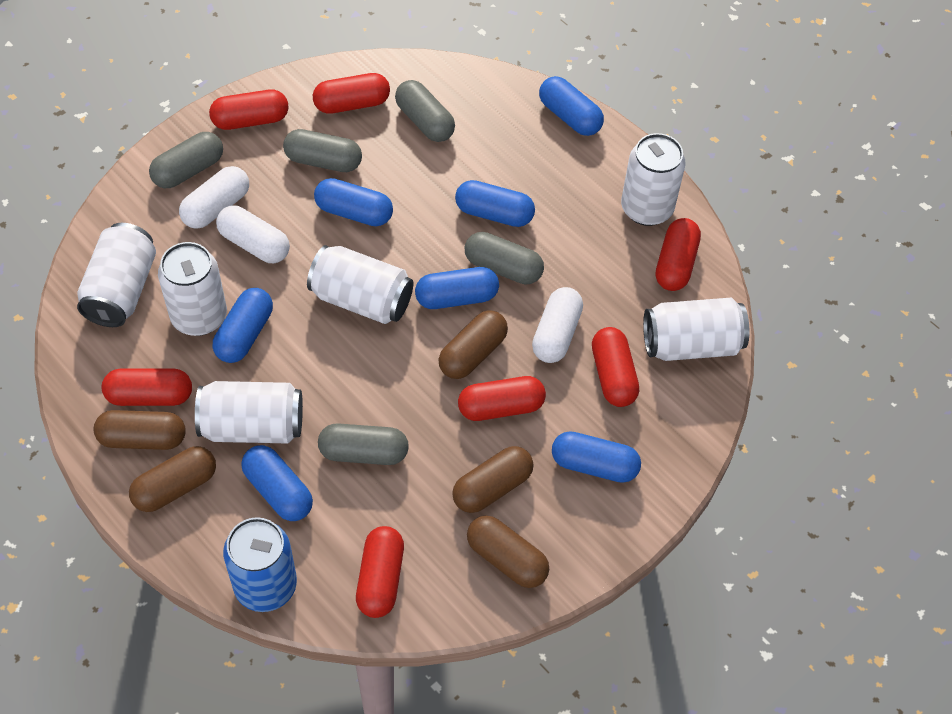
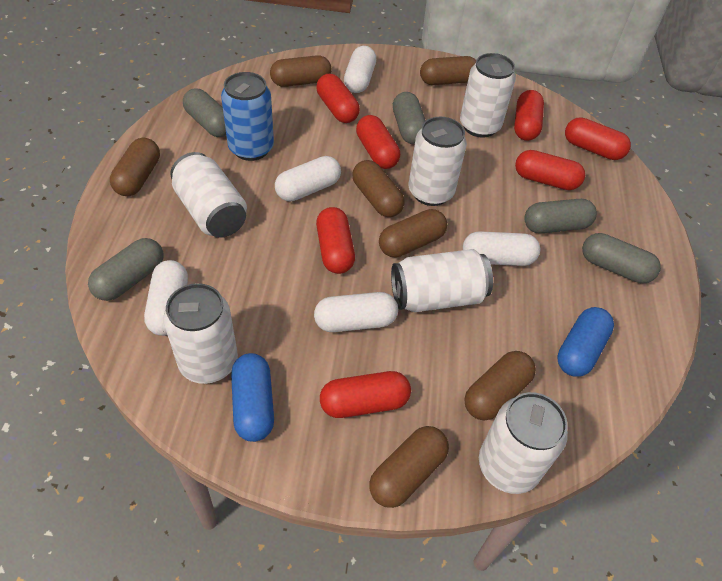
blue capsule: [213,288,273,363] [241,445,313,521] [314,178,393,226] [415,267,499,309] [455,180,535,227] [539,76,604,136] [552,431,641,483] = 7 -> [231,353,274,442] [557,307,614,377] = 2
brown capsule: [94,410,186,450] [129,446,216,512] [438,310,508,379] [452,446,533,513] [467,516,549,588] = 5 -> [110,138,160,196] [270,55,332,87] [352,160,405,217] [369,426,449,508] [379,209,447,257] [420,56,476,85] [464,351,536,421] = 7
white capsule: [179,166,249,229] [216,206,290,263] [532,287,583,363] = 3 -> [144,260,188,336] [275,156,341,201] [314,292,398,332] [344,46,376,93] [463,231,540,266] = 5

